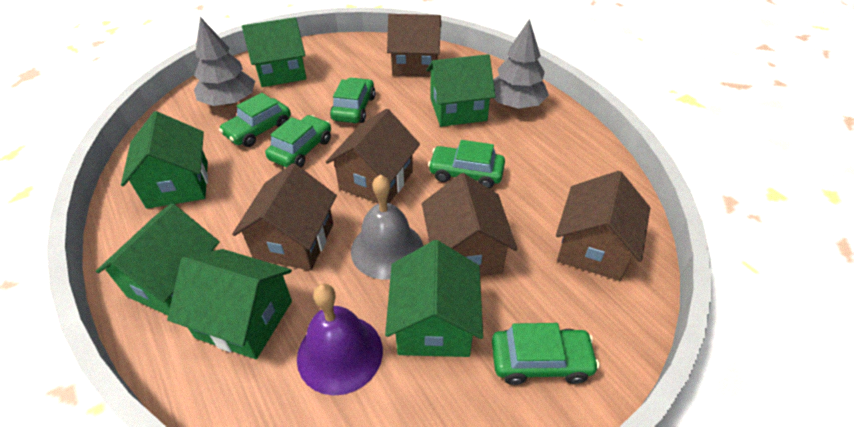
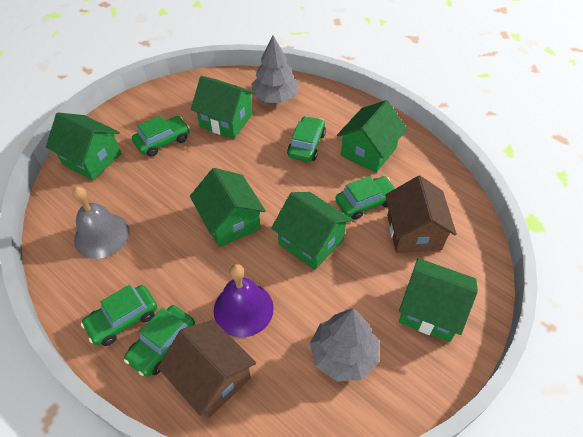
brown house: [232,163,337,271] [326,109,420,204] [387,14,441,77] [422,173,517,276] [556,171,650,281] = 5 -> [158,320,256,418] [385,176,457,253] = 2

